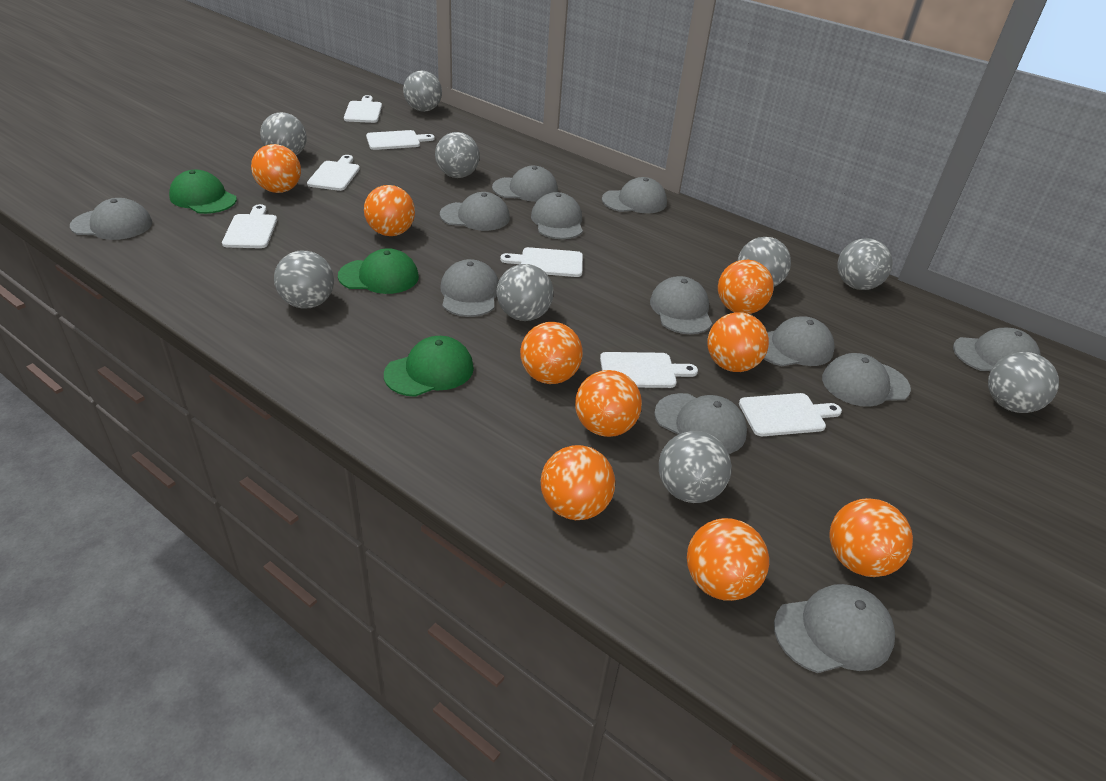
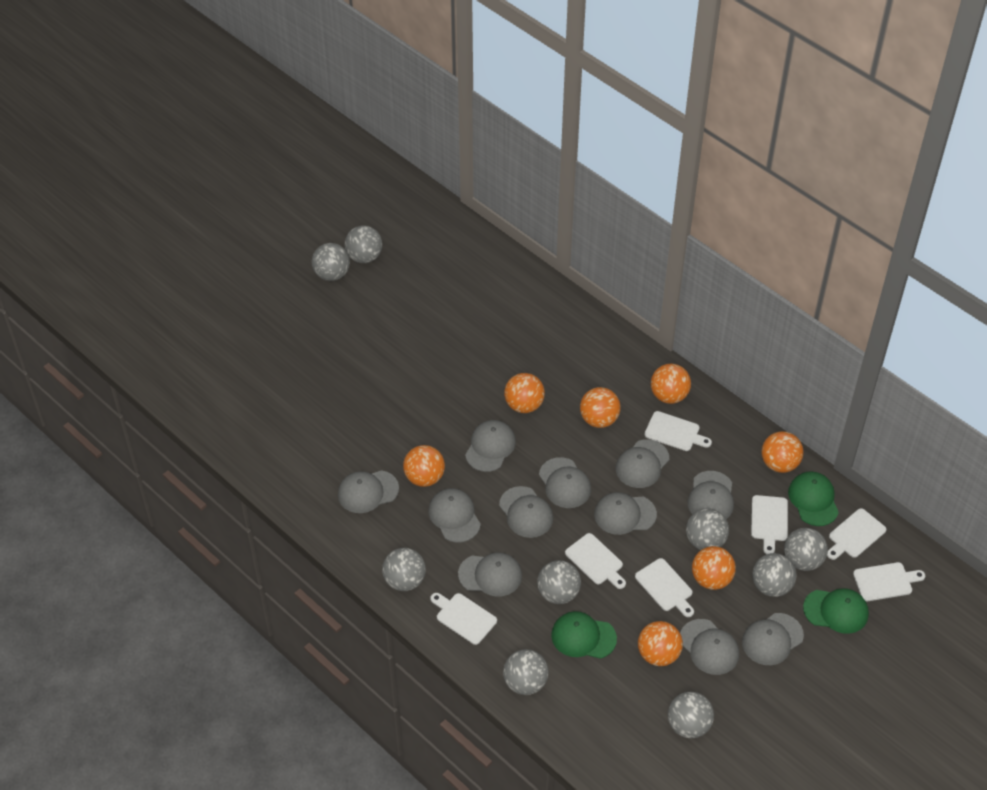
grey cap: [70,198,152,240] [440,192,510,231] [440,259,499,317] [492,166,558,202] [531,192,583,239] [602,177,667,213] [650,276,712,334] [654,393,747,454] [764,316,835,366] [774,584,895,673] [822,353,911,407] [953,328,1041,371] = 12 -> [338,470,399,513] [428,488,481,542] [458,552,522,597] [465,420,516,472] [499,486,553,538] [539,457,591,508] [594,492,657,535] [616,439,669,488] [680,619,739,675] [688,471,734,519] [742,613,804,665] = 11
orange ball: [251,144,301,193] [364,185,415,236] [520,322,583,384] [541,445,615,520] [575,370,642,437] [687,518,769,601] [707,312,769,372] [718,260,774,314] [830,498,913,577] = 9 -> [403,445,445,487] [504,373,545,413] [580,387,621,428] [638,621,683,666] [651,364,691,404] [692,546,736,590] [762,431,803,473] = 7

